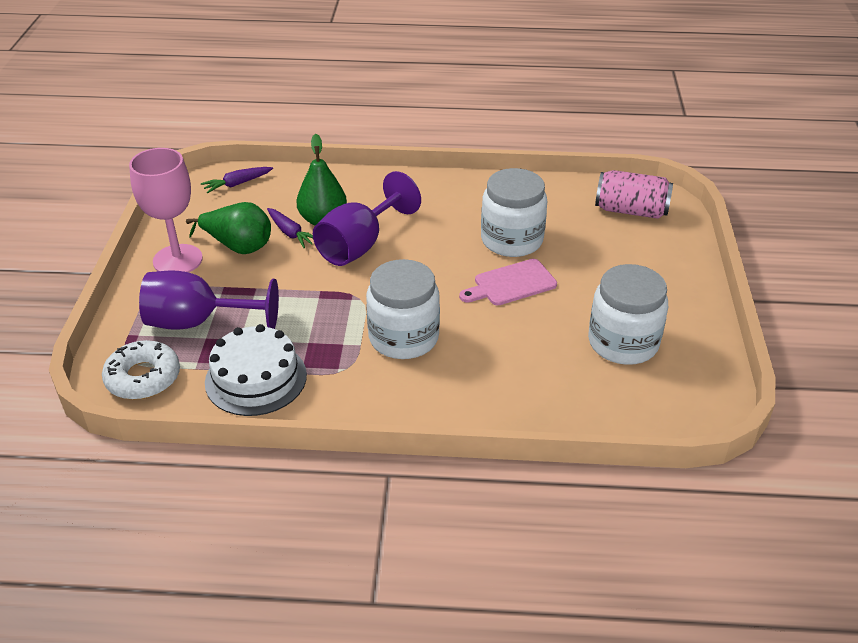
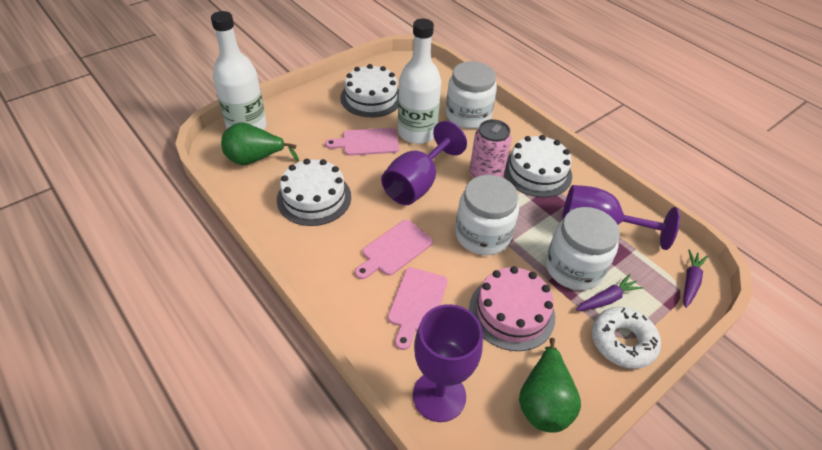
pink cake: none = 0 -> [469,266,555,351] = 1
pink cutting board: [459,259,557,305] = 1 -> [325,128,399,156] [355,220,433,279] [388,268,448,350] = 3
pink goblet: [129,148,203,273] = 1 -> none = 0
purple goblet: [139,271,279,330] [313,171,421,266] = 2 -> [381,121,467,205] [413,304,483,422] [562,185,680,250] = 3
white bottle: none = 0 -> [211,11,267,130] [398,18,441,144] = 2
white cake: [205,324,307,416] = 1 -> [277,159,351,226] [340,64,399,117] [504,135,572,197] = 3

